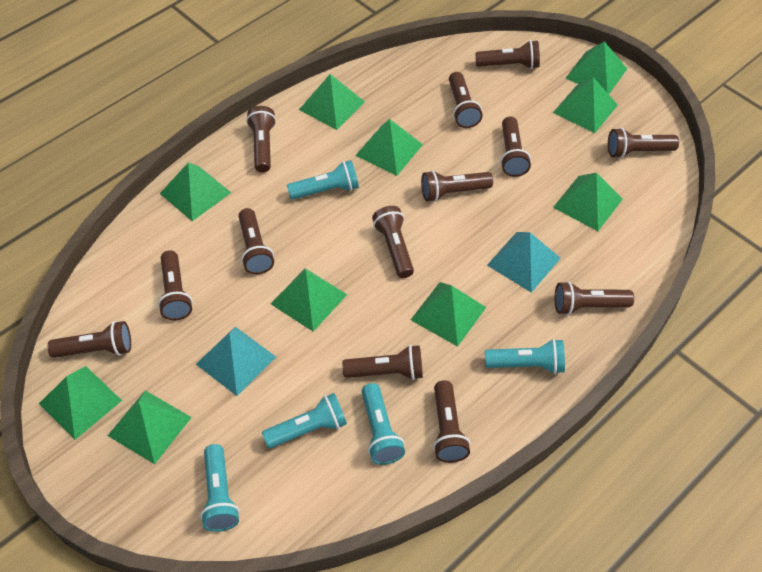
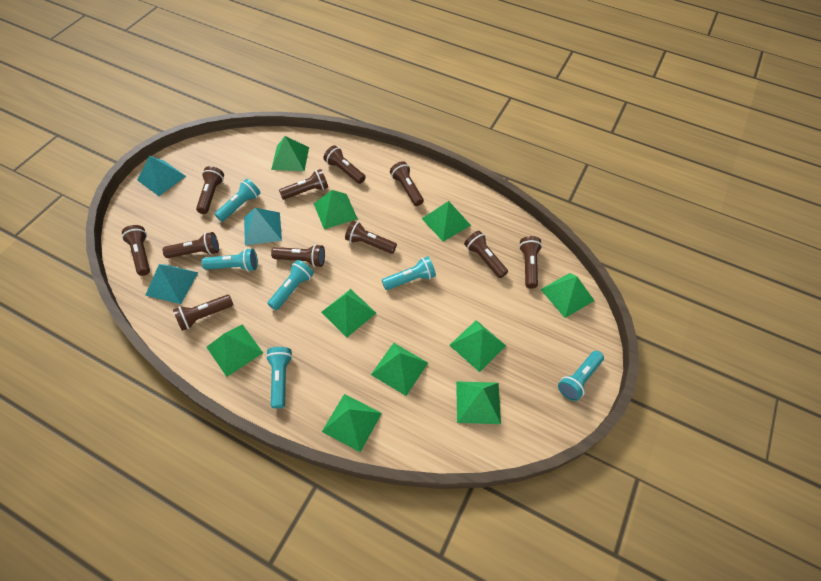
brown flashlight: [48,321,131,358] [158,250,193,320] [238,208,274,274] [246,106,276,172] [342,345,423,380] [372,206,414,278] [421,170,493,202] [433,380,470,463] [449,72,483,128] [475,40,540,69] [500,117,531,177] [555,281,634,315] [608,128,679,159] = 13 -> [122,225,150,276] [163,232,219,258] [173,294,233,331] [196,166,224,214] [271,244,325,267] [279,169,328,200] [324,145,366,184] [345,220,397,254] [390,161,424,206] [464,231,508,278] [519,236,542,289] = 11
turquoise flashlight: [200,444,240,532] [262,393,347,448] [287,160,359,200] [361,383,405,465] [485,339,565,374] = 5 -> [201,248,258,272] [215,179,260,222] [266,347,292,409] [267,260,314,310] [382,256,436,290] [558,351,604,401] = 6
turquoise pyramid: [196,327,276,396] [487,232,561,293] = 2 -> [137,156,186,196] [145,264,199,304] [244,208,282,246] = 3

